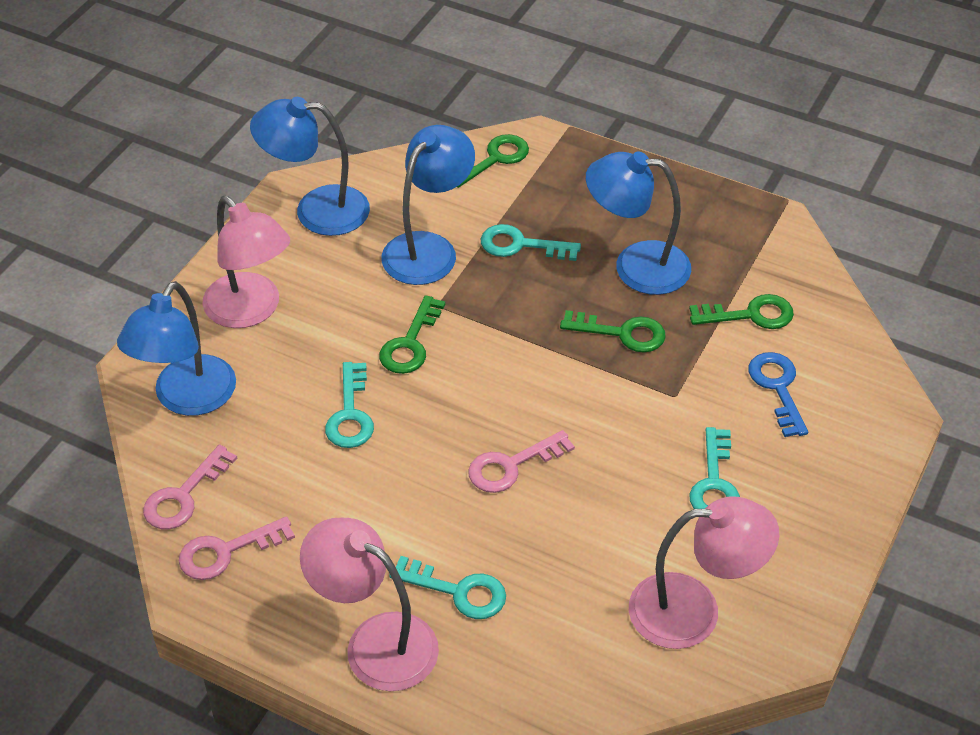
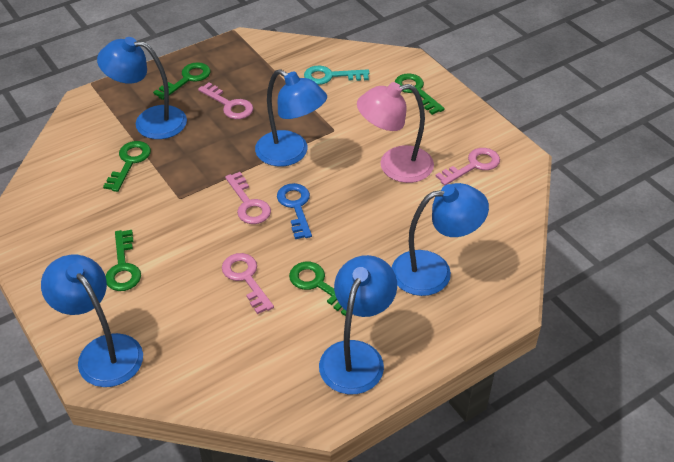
blue lamp: [117,281,236,416] [250,97,370,236] [381,125,475,285] [586,151,691,295] = 4 -> [41,255,143,387] [97,37,187,139] [255,69,327,166] [319,255,397,394] [392,183,489,296] = 5
green key: [379,295,445,374] [457,134,529,188] [560,310,666,353] [689,294,794,329] = 4 -> [103,141,151,192] [106,230,141,291] [153,62,211,100] [289,262,346,316] [395,73,445,115] = 5
pink key: [143,445,237,529] [179,517,295,580] [468,430,575,493] = 3 -> [198,82,253,119] [222,253,274,314] [225,172,271,224] [435,148,500,186] = 4
pink lamp: [202,196,290,328] [300,518,439,691] [629,497,779,649] = 3 -> [357,82,434,183] = 1
turquoise key: [325,362,374,448] [389,556,506,619] [481,224,581,261] [689,427,740,509] = 4 -> [304,66,369,85] = 1

